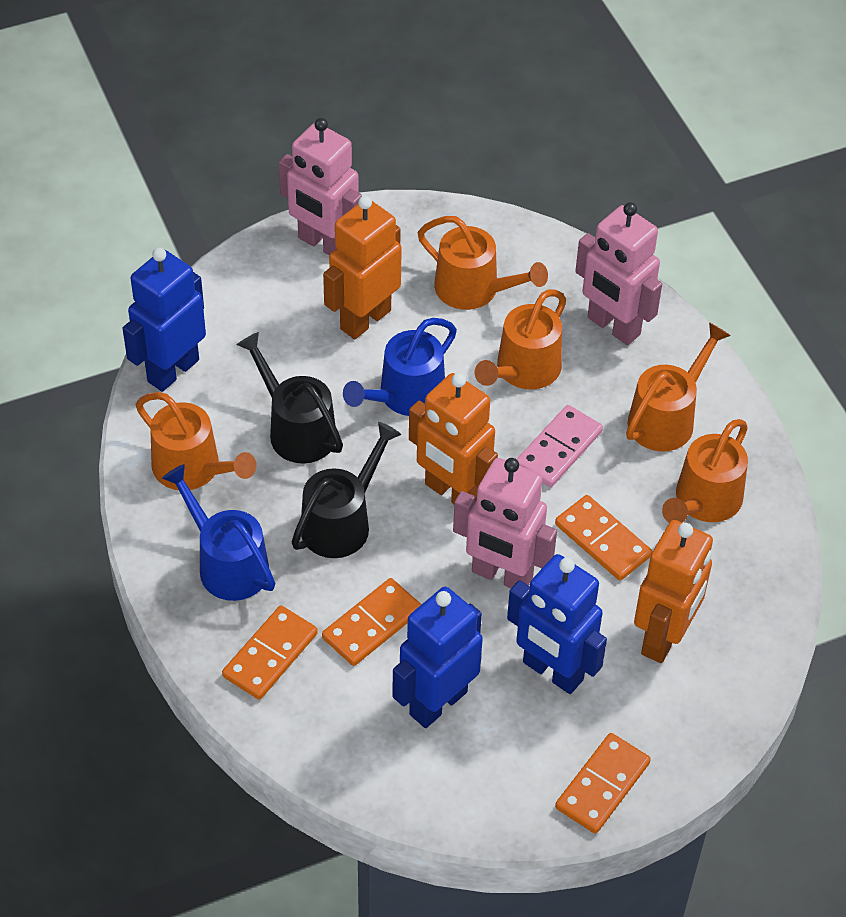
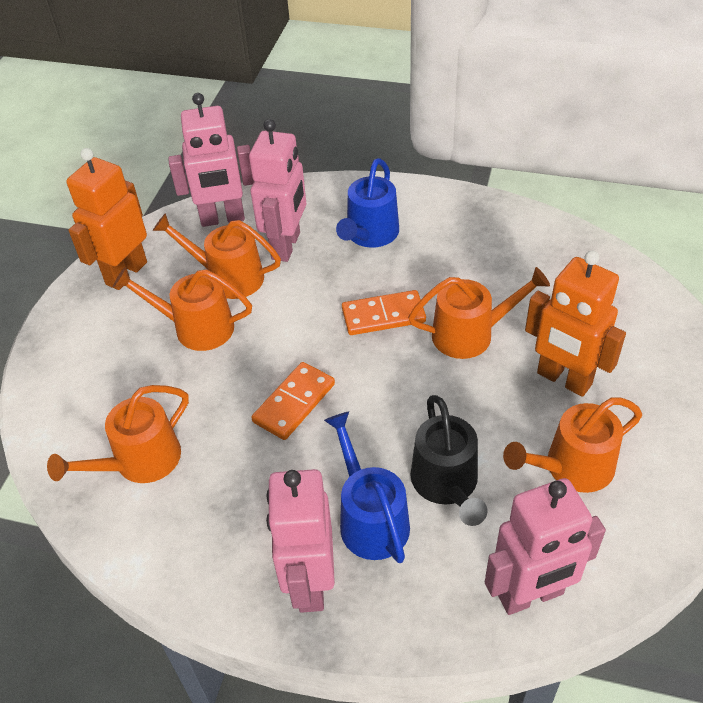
black watering can: [237,332,343,464] [292,422,401,558] = 2 -> [411,395,487,526] = 1
blue robot: [123,248,206,392] [392,587,483,728] [507,554,607,694] = 3 -> none = 0
orange domino: [222,606,318,700] [322,578,422,666] [555,495,652,581] [555,733,651,834] = 4 -> [251,362,335,440] [342,290,426,335] = 2
orange robot: [323,196,402,339] [409,373,498,504] [634,520,713,663] = 3 -> [66,148,147,290] [525,251,626,397] = 2
pink domino: [517,405,603,487] = 1 -> none = 0
pink robot: [279,118,362,255] [453,458,557,588] [575,202,662,345] = 3 -> [168,93,254,227] [249,119,306,262] [266,469,335,613] [485,478,606,615] = 4

